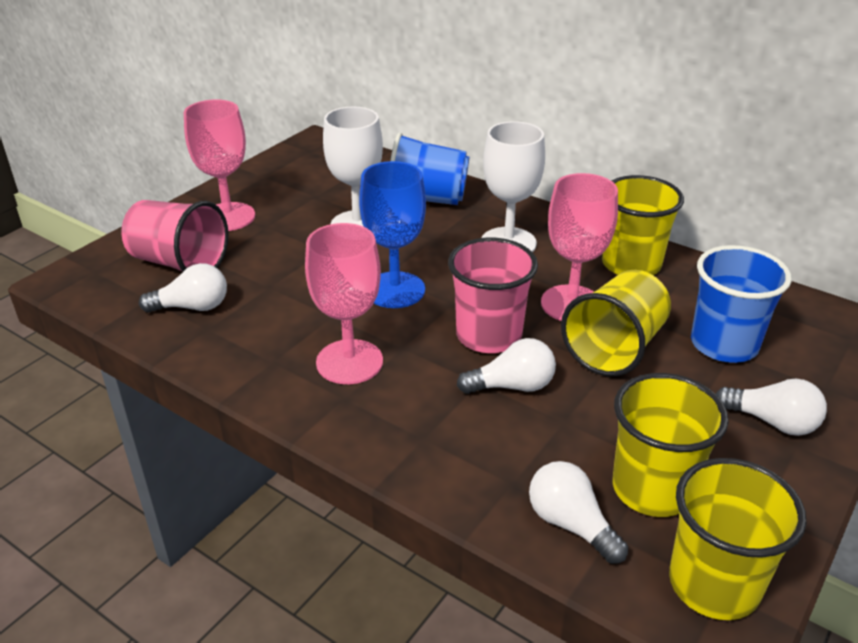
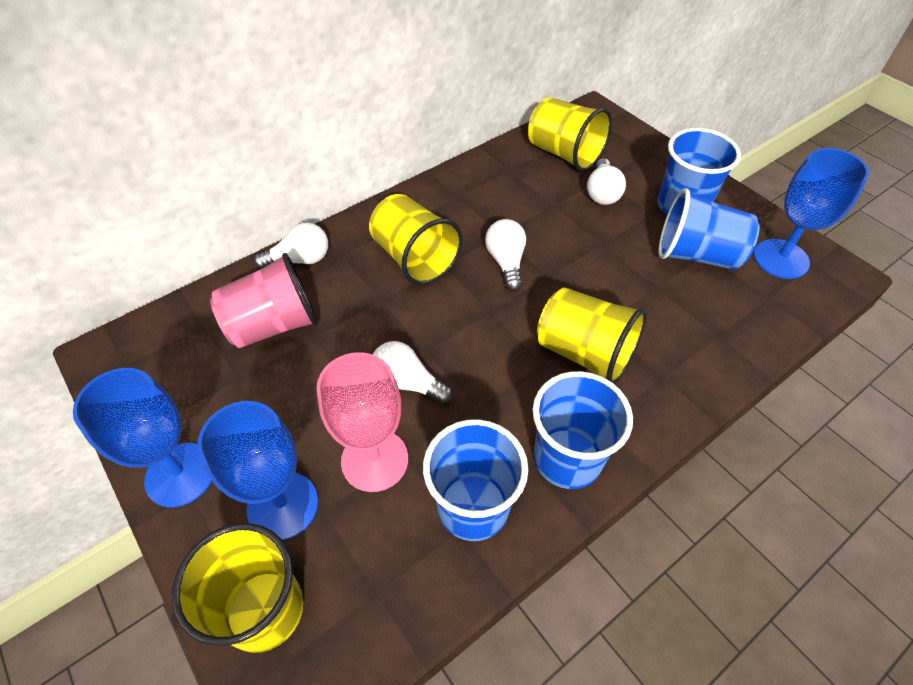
blue cup: [390,133,469,205] [691,245,792,363] = 2 -> [423,419,528,541] [532,371,633,489] [658,128,741,215] [658,188,760,270] = 4
blue goblet: [359,161,426,308] = 1 -> [73,368,212,507] [198,401,318,540] [754,148,869,279] = 3
pink cup: [121,200,229,272] [448,238,538,353] = 2 -> [210,253,318,348] = 1
pink goblet: [184,99,255,231] [305,223,383,384] [541,173,618,321] = 3 -> [317,352,408,492] = 1
white goblet: [323,107,383,227] [482,121,545,252] = 2 -> none = 0

